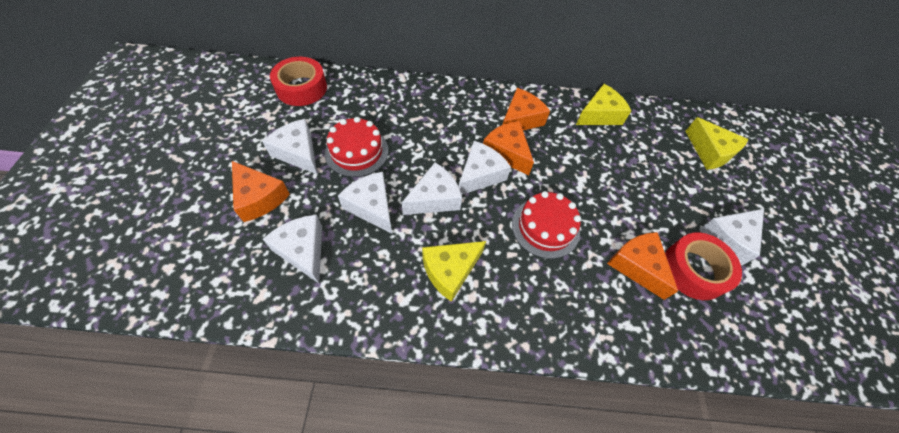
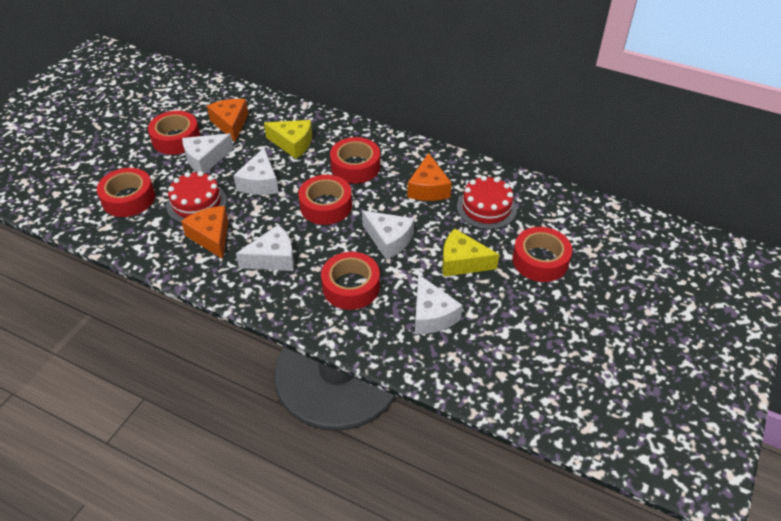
orange cheese: [232,161,290,222] [483,121,534,175] [503,88,550,130] [607,232,678,300] = 4 -> [181,206,228,259] [207,99,248,142] [407,153,452,201] = 3
red tape: [270,57,327,106] [665,233,742,300] = 2 -> [97,168,155,217] [148,111,200,155] [298,175,352,225] [321,252,380,310] [330,137,380,184] [512,227,572,282] = 6
white cheese: [262,119,317,174] [263,215,322,283] [338,172,392,233] [402,163,462,215] [459,141,511,195] [699,209,764,265] = 6 -> [182,133,234,173] [233,148,278,195] [236,224,294,271] [362,211,414,260] [415,274,463,334] = 5
yellow cheese: [422,241,486,302] [576,84,631,125] [685,117,748,170] = 3 -> [264,120,312,159] [442,228,499,277] = 2

